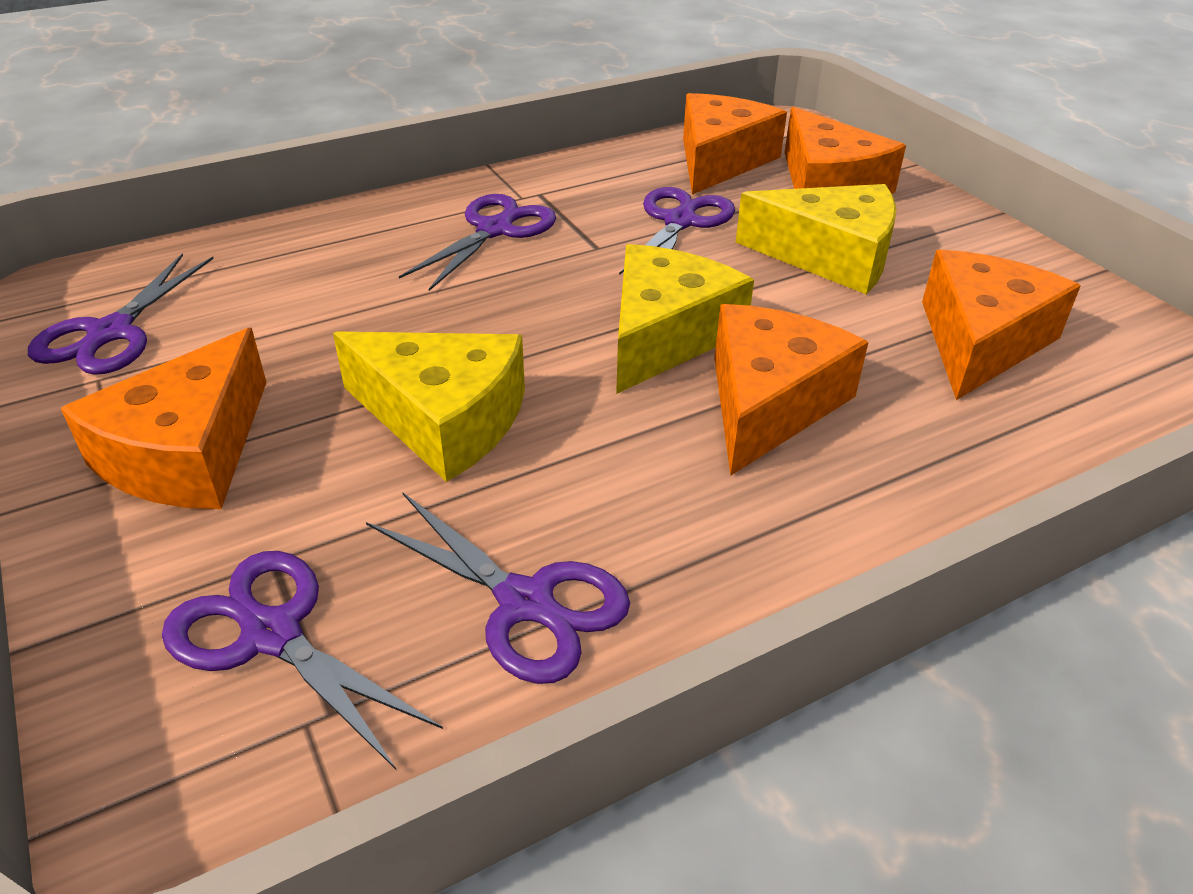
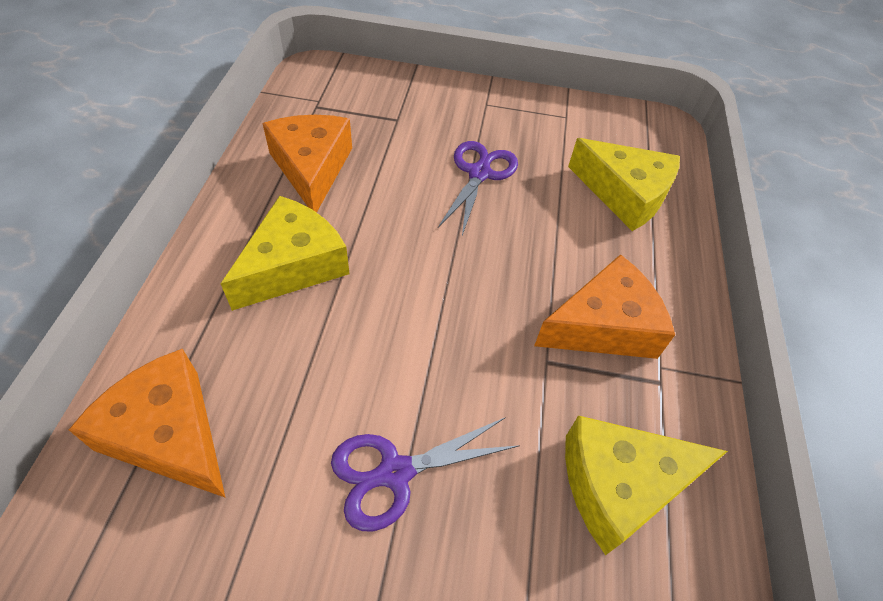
orange cheese: [61,328,267,509] [683,93,787,195] [714,304,868,475] [785,107,906,194] [922,249,1081,400] = 5 -> [69,349,226,498] [262,115,352,213] [534,254,675,359] = 3
purple scissors: [28,253,214,375] [162,551,443,771] [366,492,630,684] [399,194,556,291] [619,187,735,275] = 5 -> [331,417,520,532] [438,141,518,235] = 2

